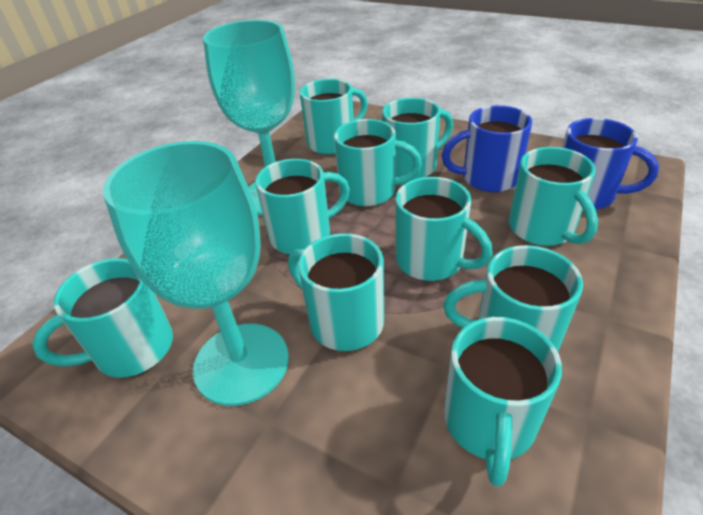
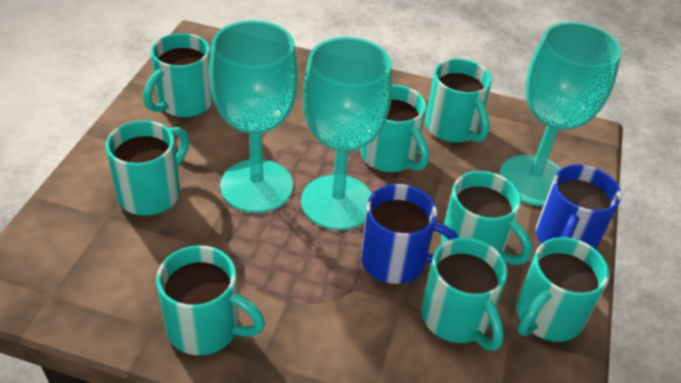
turquoise goblet: [103,141,289,406] [203,20,295,215] = 2 -> [209,20,298,213] [301,37,392,230] [499,22,622,206] = 3
turquoise mug: [32,258,173,378] [256,159,350,254] [288,233,384,351] [300,79,368,155] [334,119,422,206] [382,98,453,180] [395,177,493,281] [444,245,583,352] [444,317,562,487] [509,147,598,246] = 10 -> [105,120,189,216] [143,33,213,117] [156,245,265,355] [360,85,429,172] [421,237,508,351] [425,59,492,142] [441,171,532,265] [516,237,610,342] = 8

